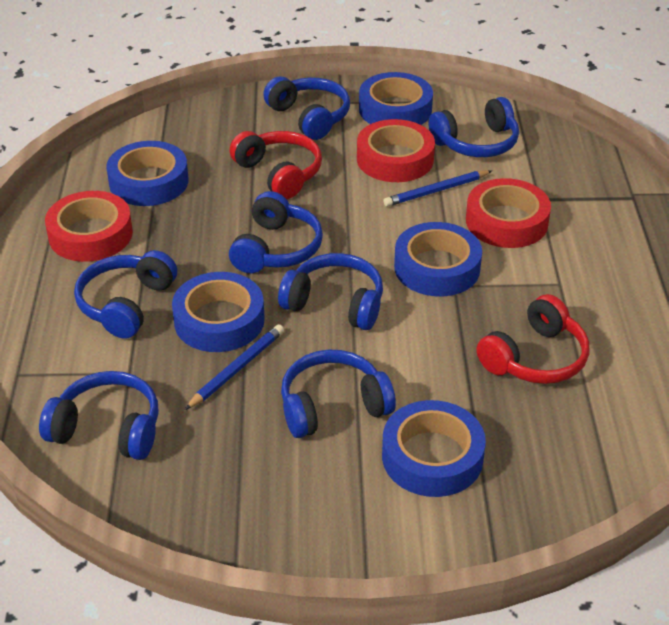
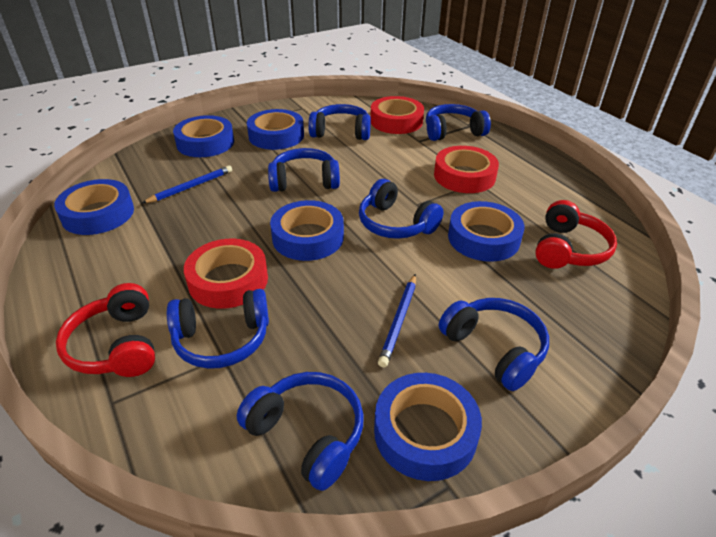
blue tape: [106,141,189,206] [172,272,265,352] [359,72,433,125] [382,400,486,497] [394,222,482,296] = 5 -> [54,179,134,235] [173,115,234,157] [247,109,304,150] [270,200,344,261] [374,373,482,481] [448,201,524,262] = 6

